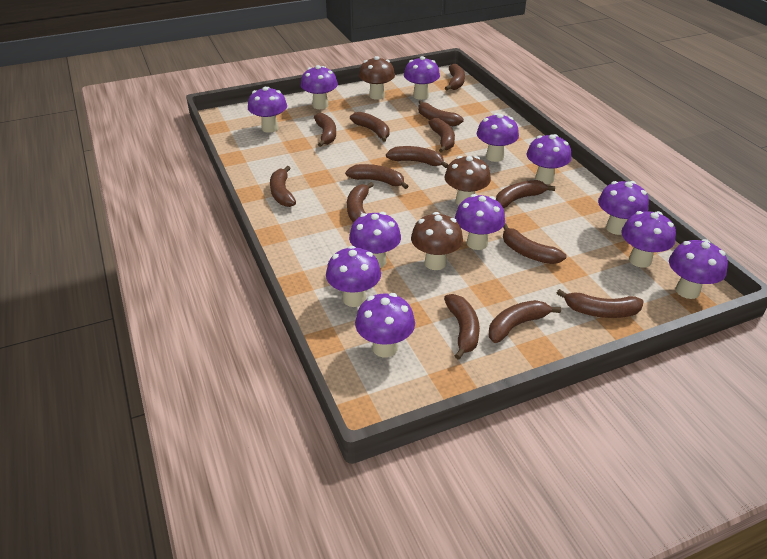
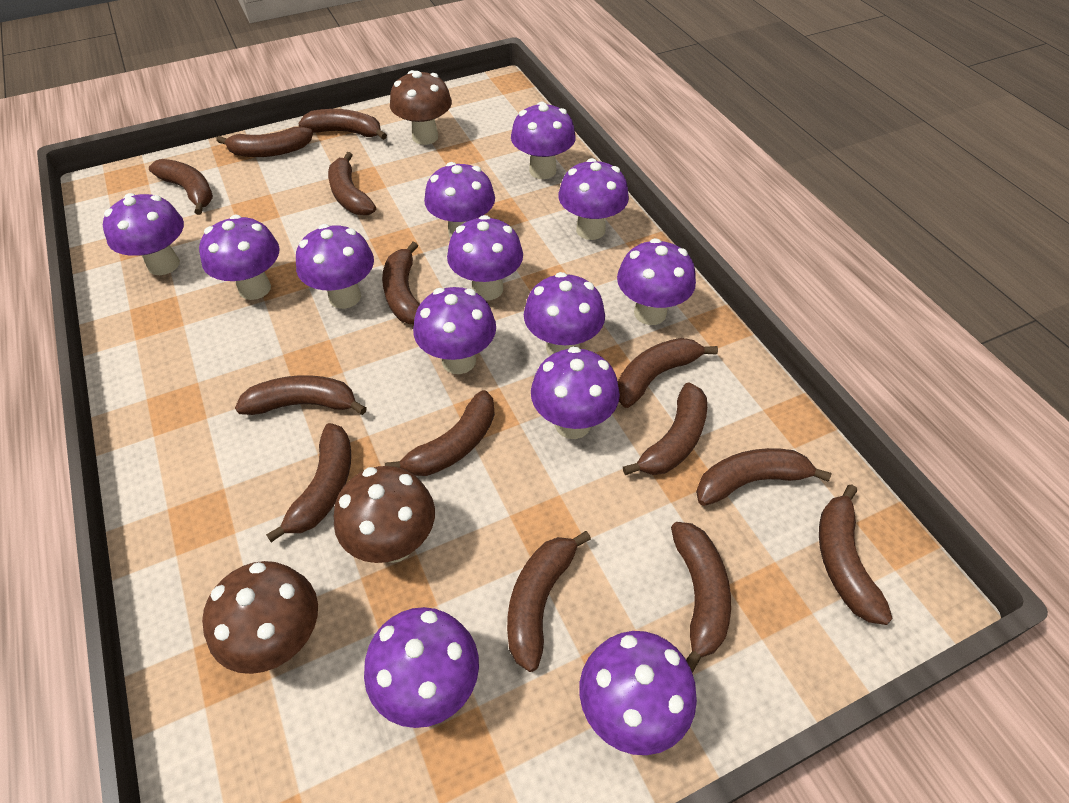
purple mushroom: [248,87,287,133] [301,65,338,109] [326,246,381,307] [349,212,401,268] [355,293,415,357] [404,56,440,100] [455,194,505,250] [477,113,519,162] [527,134,571,184] [598,181,649,235] [621,211,676,268] [669,239,728,299] = 12 -> [103,193,184,275] [199,215,280,300] [296,224,374,309] [364,607,479,728] [413,287,496,374] [424,162,495,238] [447,215,523,300] [511,102,576,179] [524,272,605,356] [531,346,620,439] [558,158,629,240] [579,631,697,755] [617,238,696,325] = 13

